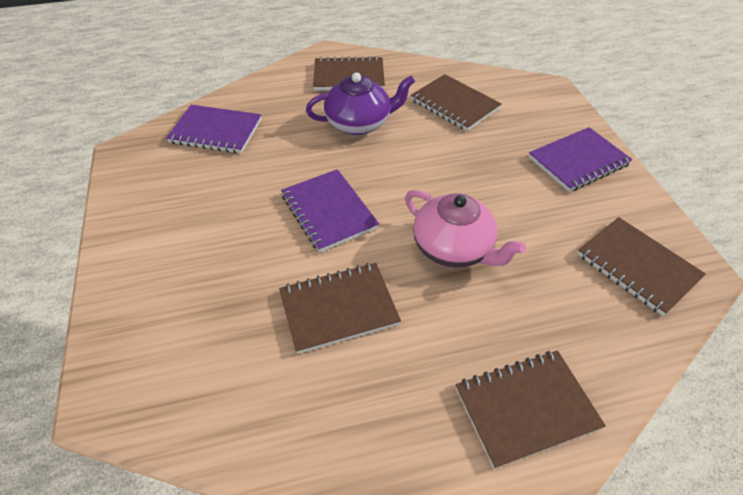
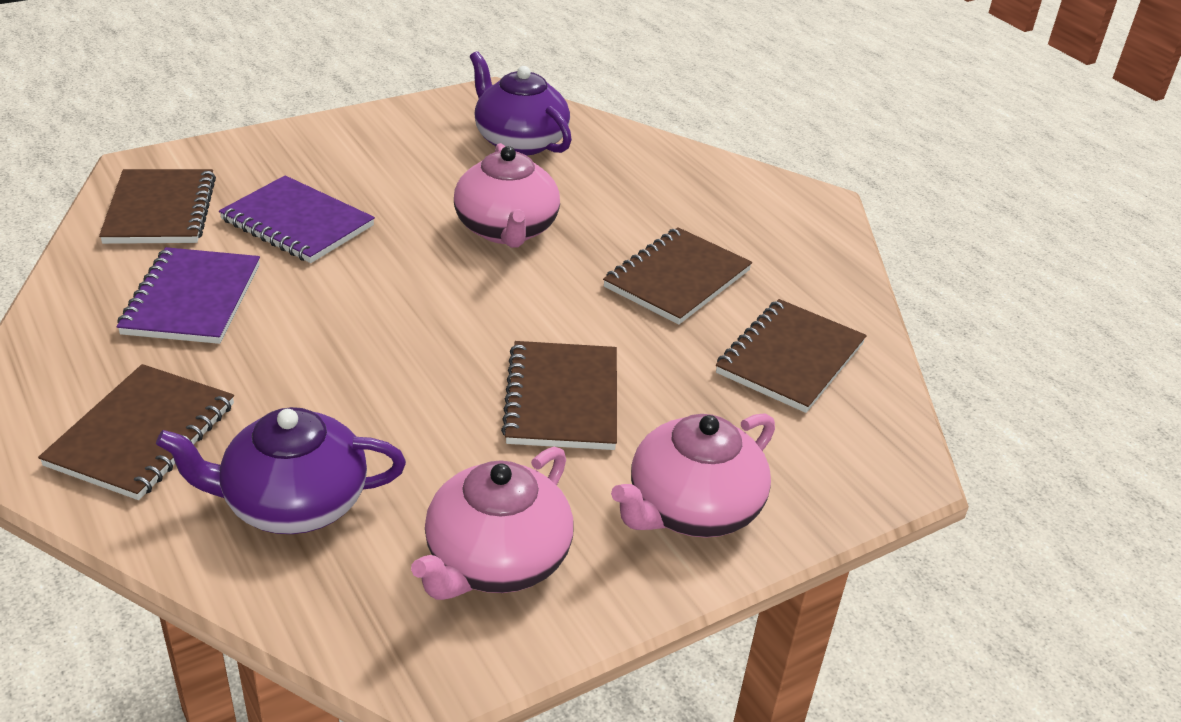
pink teapot: [405,190,526,268] = 1 -> [411,447,574,600] [454,143,560,248] [611,413,775,538] = 3
purple notebook: [166,105,262,153] [281,169,379,253] [529,127,633,192] = 3 -> [117,247,260,344] [219,175,375,263] = 2
purple teapot: [306,72,415,135] = 1 -> [156,407,406,534] [470,51,572,156] = 2

